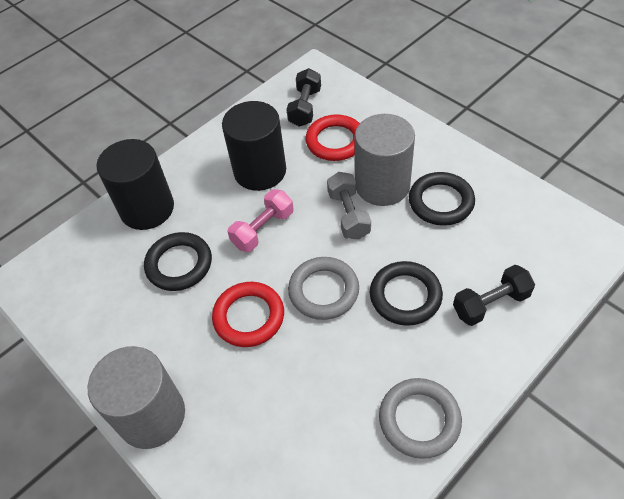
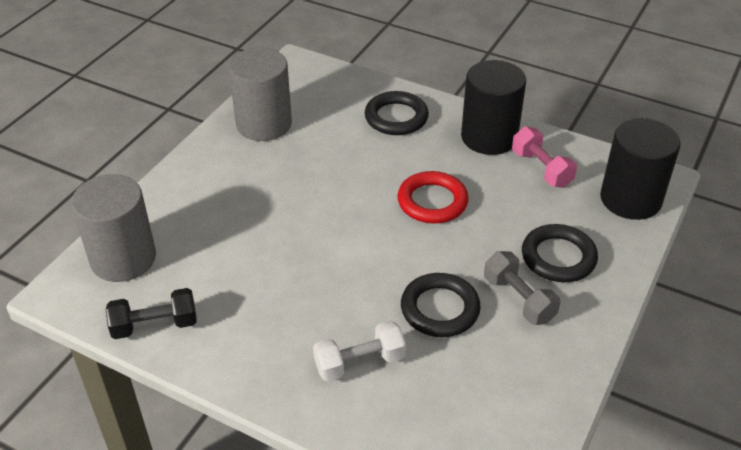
black dumbbell: [286,68,321,127] [453,265,535,326] = 2 -> [106,288,197,339] = 1
grey ring: [288,257,359,320] [379,378,462,459] = 2 -> none = 0
red ring: [212,282,284,347] [305,114,360,161] = 2 -> [397,171,469,223] = 1
white dumbbell: none = 0 -> [313,321,406,382] = 1

